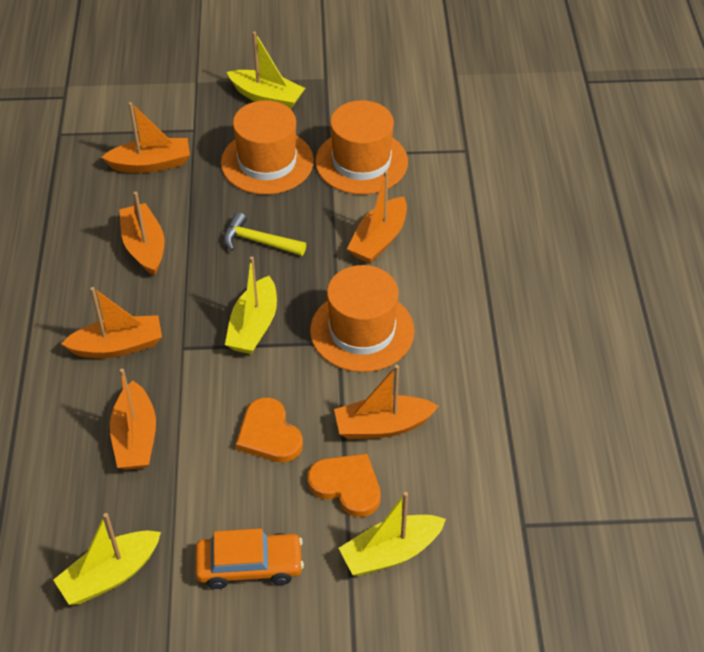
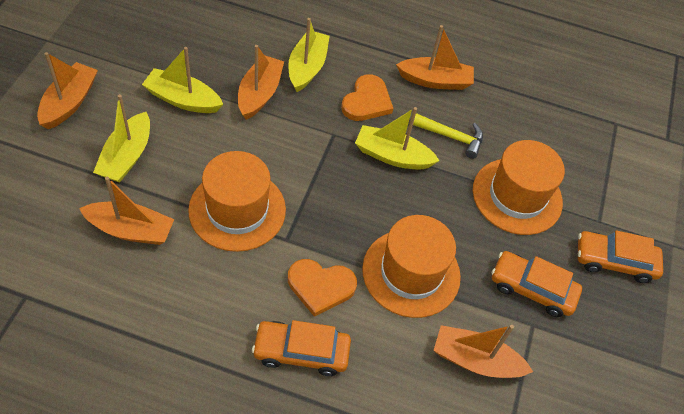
orange boat: [61,287,162,358] [101,102,190,173] [110,368,156,470] [119,192,164,276] [334,365,439,439] [347,170,407,263] = 6 -> [37,52,98,129] [79,176,174,245] [238,45,284,120] [396,25,474,90] [434,325,533,378] = 5
orange car: [195,528,304,589] = 1 -> [252,320,351,376] [492,251,582,317] [578,230,663,283] = 3

